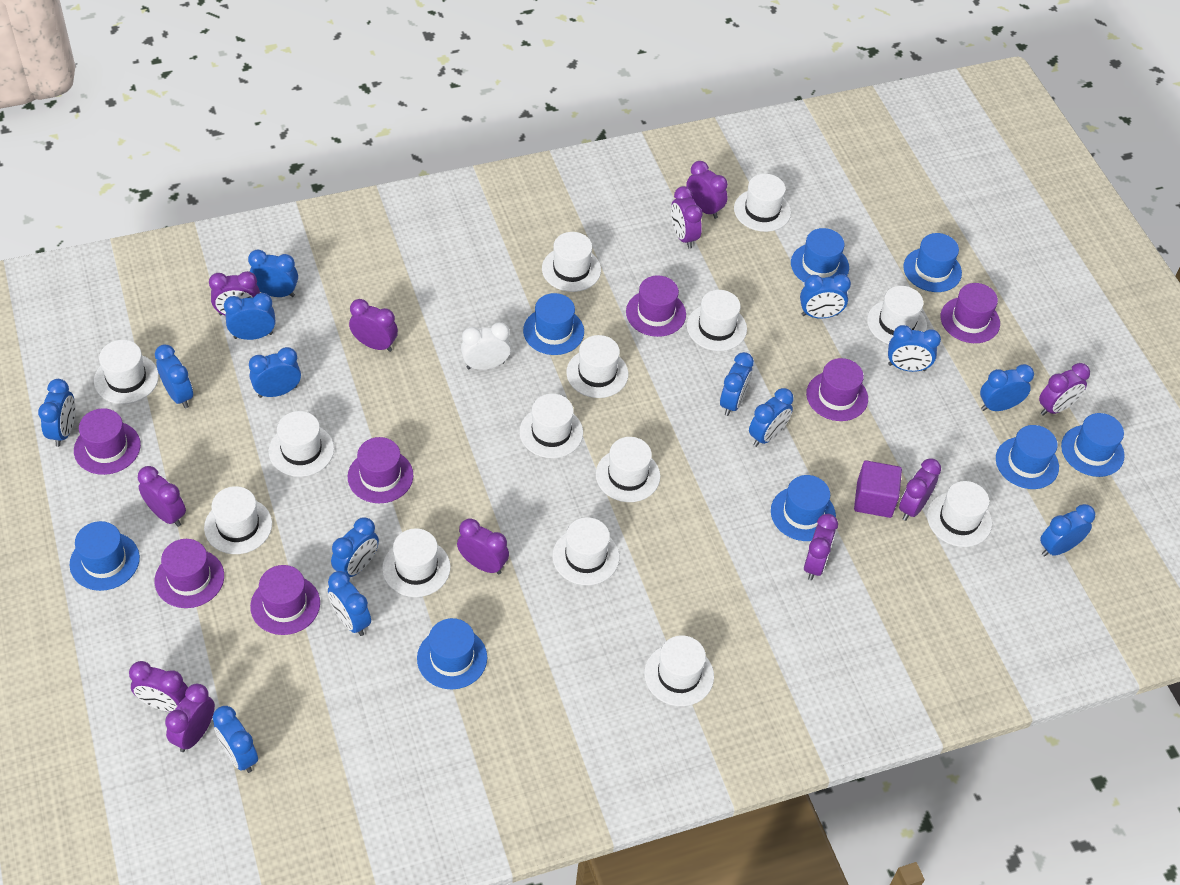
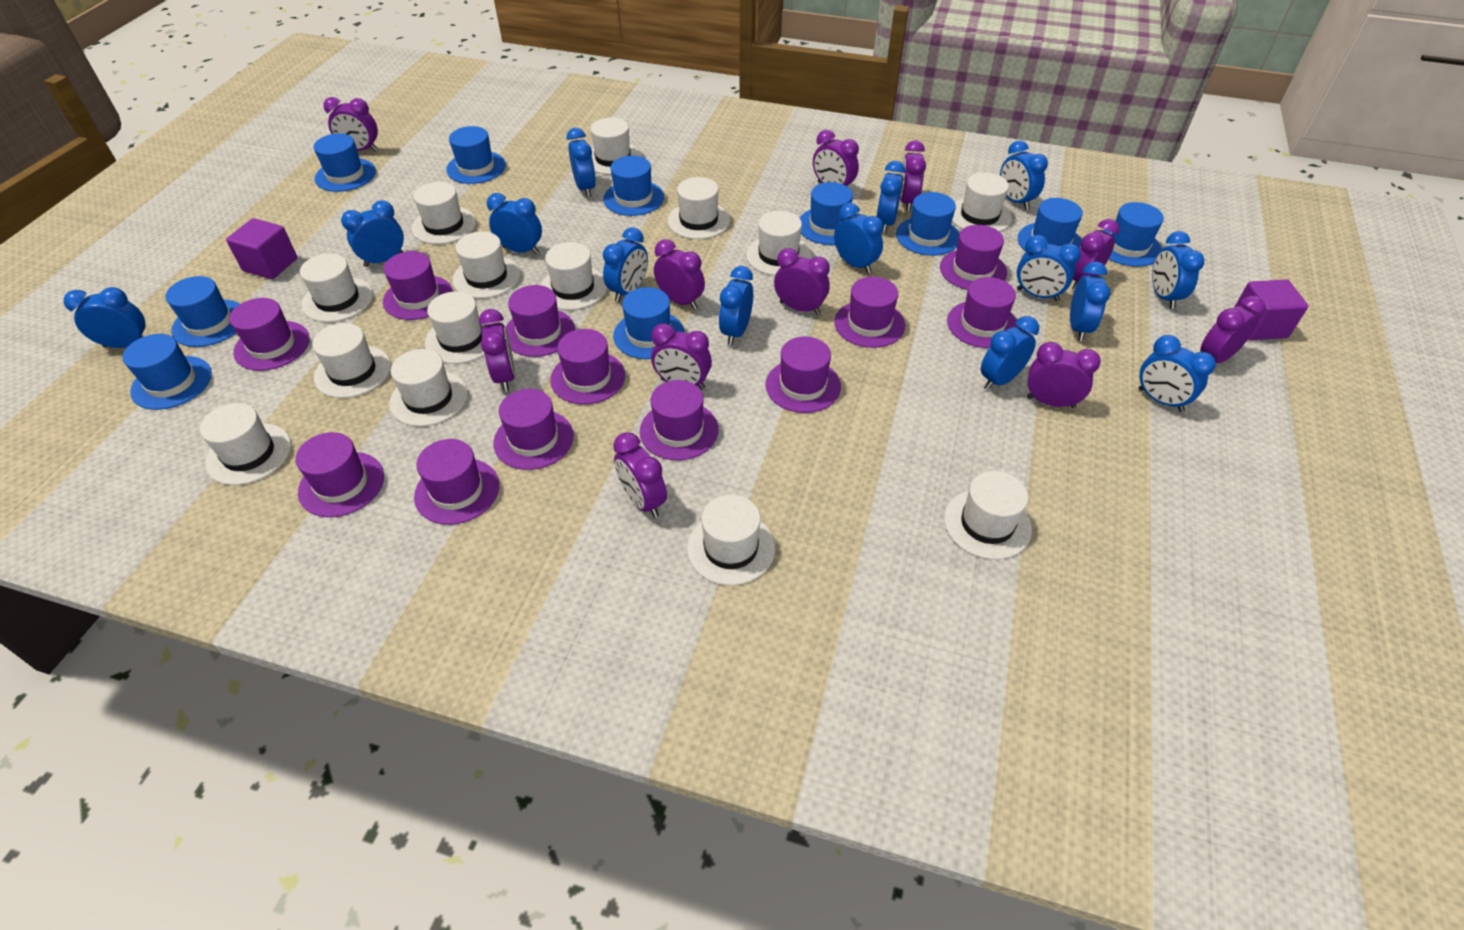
blue hat: [70,521,140,591] [417,618,487,689] [523,293,584,355] [771,475,836,541] [791,228,849,283] [903,233,962,292] [996,425,1059,489] [1061,413,1125,477] = 8 -> [122,334,212,410] [165,276,240,347] [314,133,376,192] [446,126,506,184] [603,156,664,216] [613,287,685,359] [800,182,853,245] [896,192,959,256] [1018,198,1083,252] [1102,202,1164,267] = 10
purple cube: [854,460,902,518] = 1 -> [226,218,298,279] [1235,279,1308,340] = 2
purple hat: [74,408,141,475] [155,539,224,608] [250,565,320,635] [348,437,413,503] [626,275,686,337] [806,358,868,421] [941,283,1000,343] = 7 -> [229,298,310,371] [296,432,384,517] [383,251,453,320] [414,439,499,525] [493,389,574,470] [506,285,575,357] [550,329,625,405] [640,380,719,460] [766,337,841,413] [834,277,905,348] [940,225,1007,290] [947,277,1019,348] = 12
white clock: [461,322,511,370] = 1 -> none = 0

